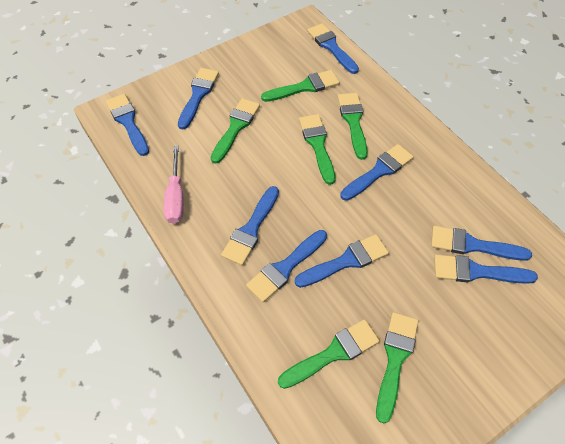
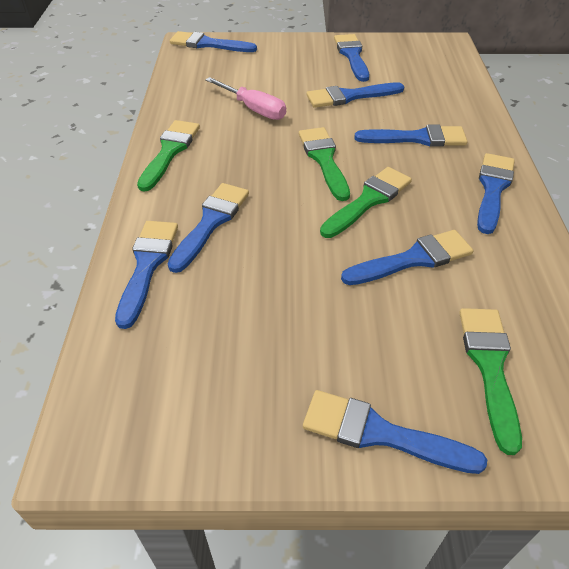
green brush: [211,98,260,164] [261,70,340,102] [278,319,379,389] [299,114,336,185] [338,93,368,160] [376,312,419,423] = 6 -> [137,120,200,192] [299,127,350,201] [320,167,412,238] [459,308,522,455] = 4

